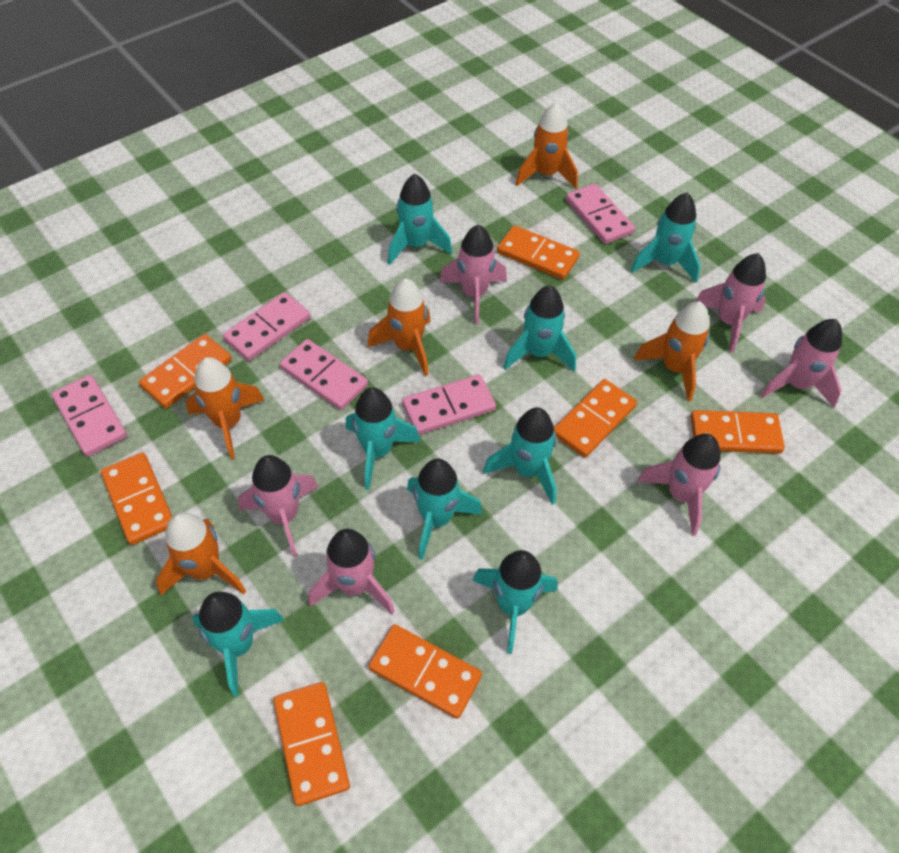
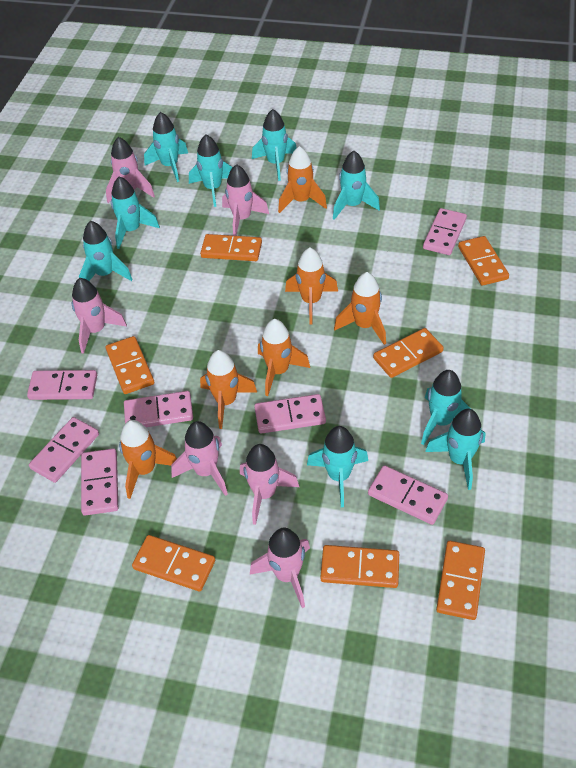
orange rocket: [156,512,246,595] [186,357,265,459] [367,278,431,376] [515,102,578,189] [634,301,710,401] = 5 -> [119,420,177,499] [200,350,257,429] [258,319,310,396] [278,146,327,213] [285,248,338,324] [334,272,386,345] = 6
pink domino: [51,375,127,457] [223,292,310,361] [280,339,368,410] [402,374,496,435] [566,184,635,244] = 5 -> [27,370,97,400] [29,417,99,483] [81,448,118,516] [124,391,193,427] [254,394,326,434] [368,465,448,525] [423,208,467,255] = 7
turquoise rocket: [192,592,285,697] [346,388,420,490] [388,174,452,265] [407,458,483,560] [472,550,558,654] [483,407,557,505] [503,285,576,372] [630,192,701,283] = 8 -> [79,221,133,281] [111,176,160,249] [144,112,188,182] [189,135,233,207] [252,109,296,181] [307,426,368,507] [333,151,380,220] [421,370,471,445] [425,409,486,490] = 9

